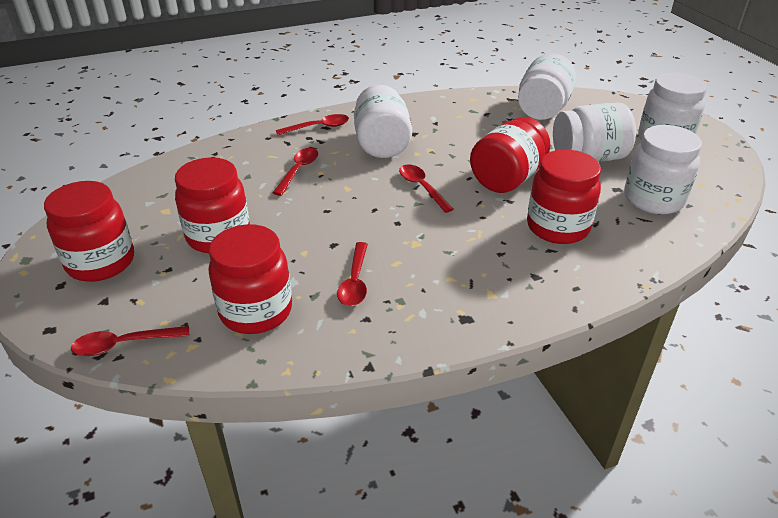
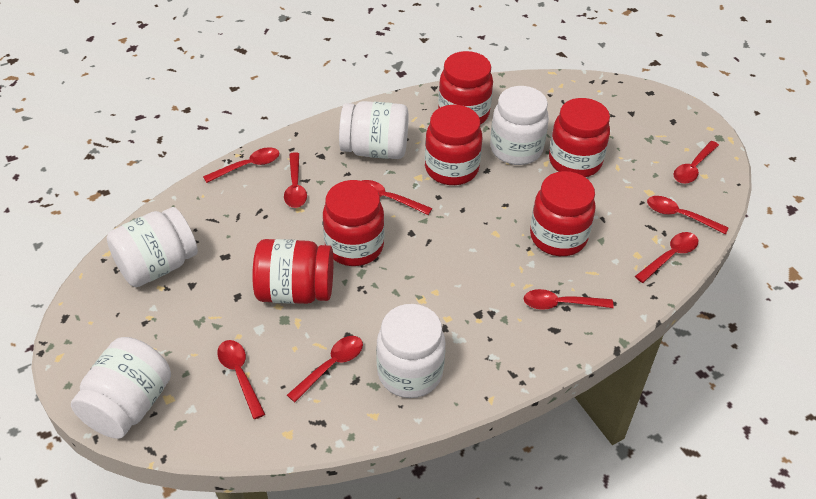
red jar: [44,181,134,282] [175,157,250,253] [208,224,292,334] [470,117,550,193] [527,149,601,244] = 5 -> [252,239,333,304] [323,180,385,266] [425,105,482,185] [438,51,493,125] [530,171,596,256] [549,98,610,177] = 6
red spoon: [71,326,189,356] [273,148,318,196] [276,114,349,135] [337,242,368,306] [399,164,454,213] = 5 -> [203,147,280,183] [217,340,265,419] [284,152,307,208] [287,336,363,402] [362,180,432,215] [524,289,614,310] [635,232,698,283] [647,196,729,234] [674,141,719,184] = 9

